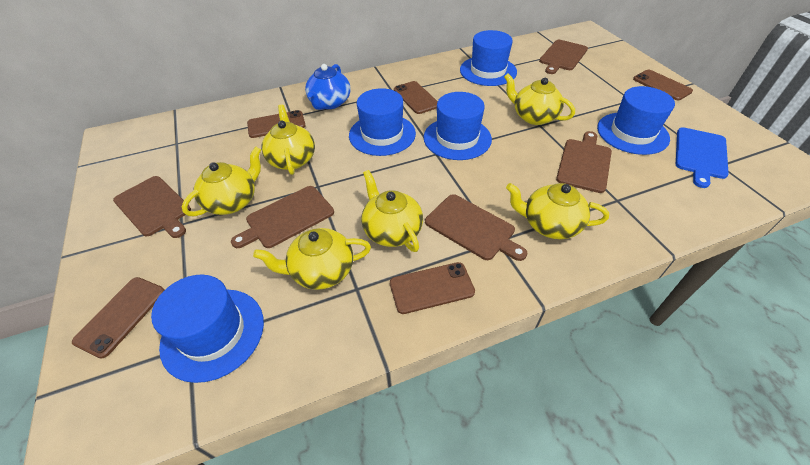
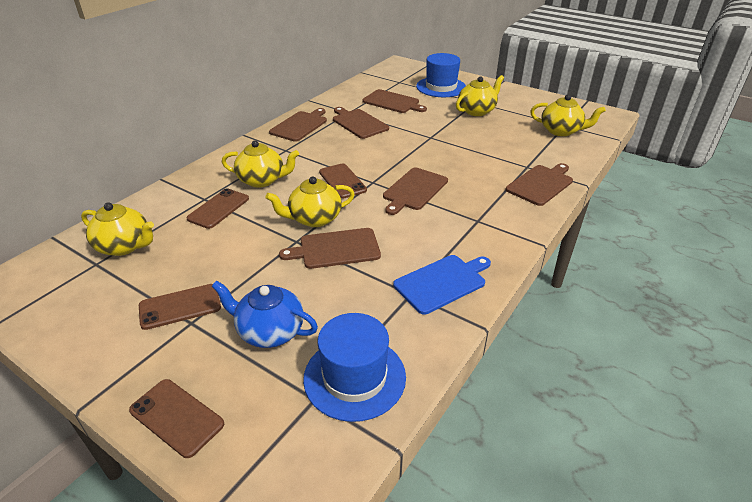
blue hat: [151,275,264,383] [349,88,416,156] [424,92,492,160] [460,30,517,86] [597,86,675,155] = 5 -> [303,313,406,422] [416,53,466,97] = 2
brown cutting board: [113,176,191,238] [231,186,334,248] [425,194,527,261] [539,40,588,74] [556,131,612,193] = 5 -> [269,108,327,142] [279,228,381,269] [333,107,389,139] [362,89,427,113] [383,167,448,215] [506,163,573,206] = 6
brown phone: [72,277,165,359] [247,110,306,138] [390,262,475,314] [394,81,438,114] [633,70,693,100] = 5 -> [129,379,224,458] [139,284,221,330] [186,188,249,229] [319,163,367,199] = 4
yellow teapot: [182,147,261,216] [253,228,371,290] [261,105,315,175] [361,170,423,252] [504,74,575,125] [506,183,609,239] = 6 -> [81,202,154,256] [222,141,299,188] [265,177,355,227] [456,75,504,116] [530,94,606,136] = 5

